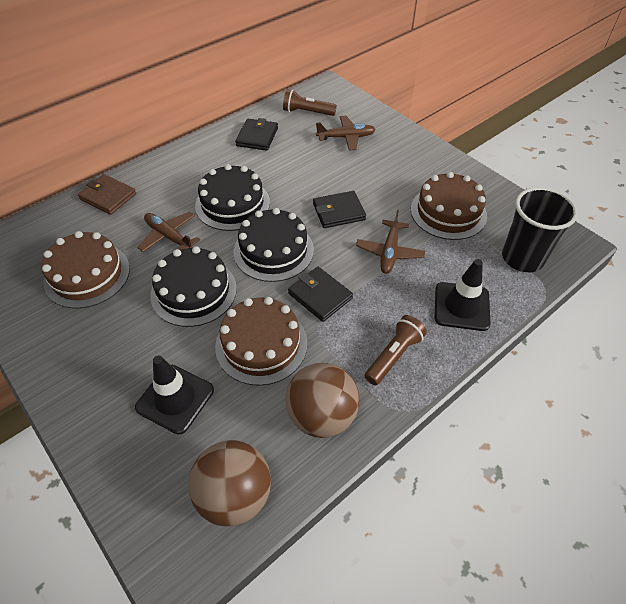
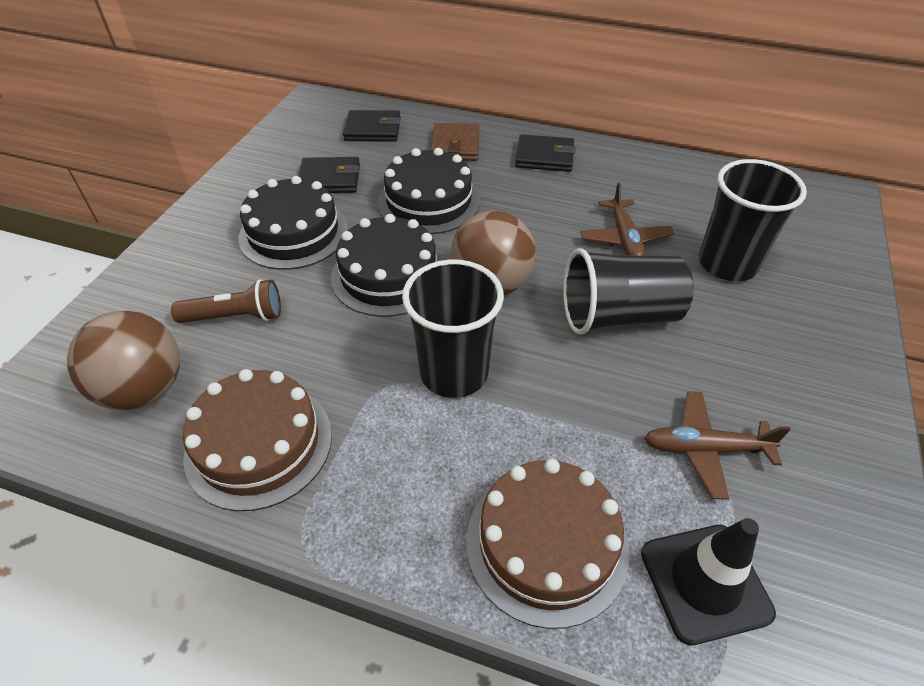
black cup: [502,187,578,272] = 1 -> [402,259,504,398] [563,248,694,335] [699,159,807,281] = 3
black traffic cone: [135,356,214,435] [435,259,491,331] = 2 -> [641,518,776,645] = 1
brown cake: [41,231,130,308] [215,297,307,386] [411,172,487,240] = 3 -> [183,369,332,511] [466,459,629,629] = 2
brown flashlight: [283,89,337,116] [365,315,427,385] = 2 -> [171,279,281,323] = 1
brown plane: [137,212,200,252] [316,116,376,151] [356,210,425,274] = 3 -> [580,183,674,256] [644,391,791,500] = 2

